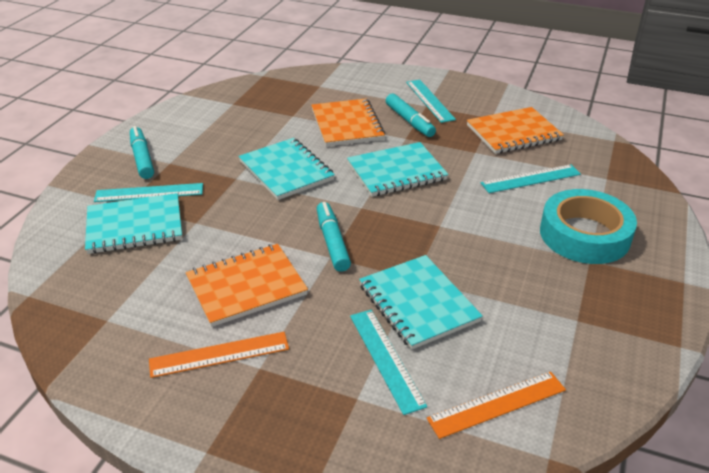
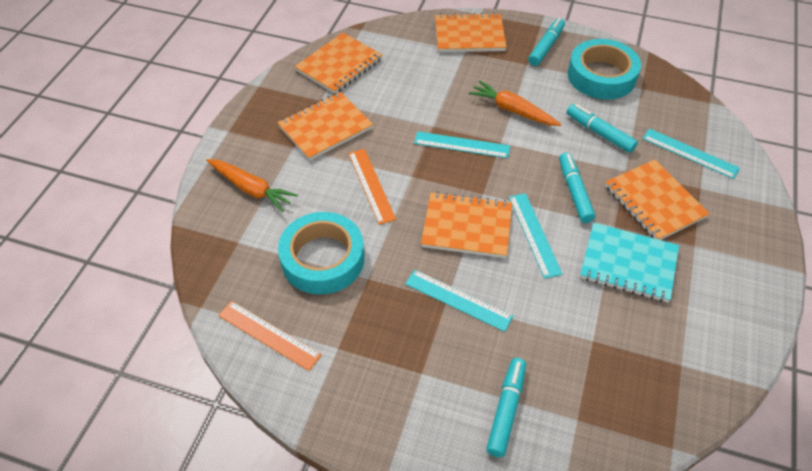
orange carrot: none = 0 -> [206,159,298,212] [469,80,561,126] = 2
orange notebook: [186,244,308,327] [311,98,385,146] [467,107,564,154] = 3 -> [278,92,373,161] [295,32,382,93] [421,192,512,258] [435,13,507,52] [605,159,710,240] = 5
turquoise marker: [130,126,154,179] [317,202,351,272] [386,94,436,137] = 3 -> [486,358,526,457] [528,18,565,66] [559,153,595,223] [567,104,638,153] = 4
turquoise notebook: [85,193,182,254] [238,138,335,200] [347,142,449,197] [359,255,483,350] = 4 -> [580,223,679,302] = 1
turquoise tape: [540,189,637,264] = 1 -> [278,212,365,294] [568,39,641,99] = 2

